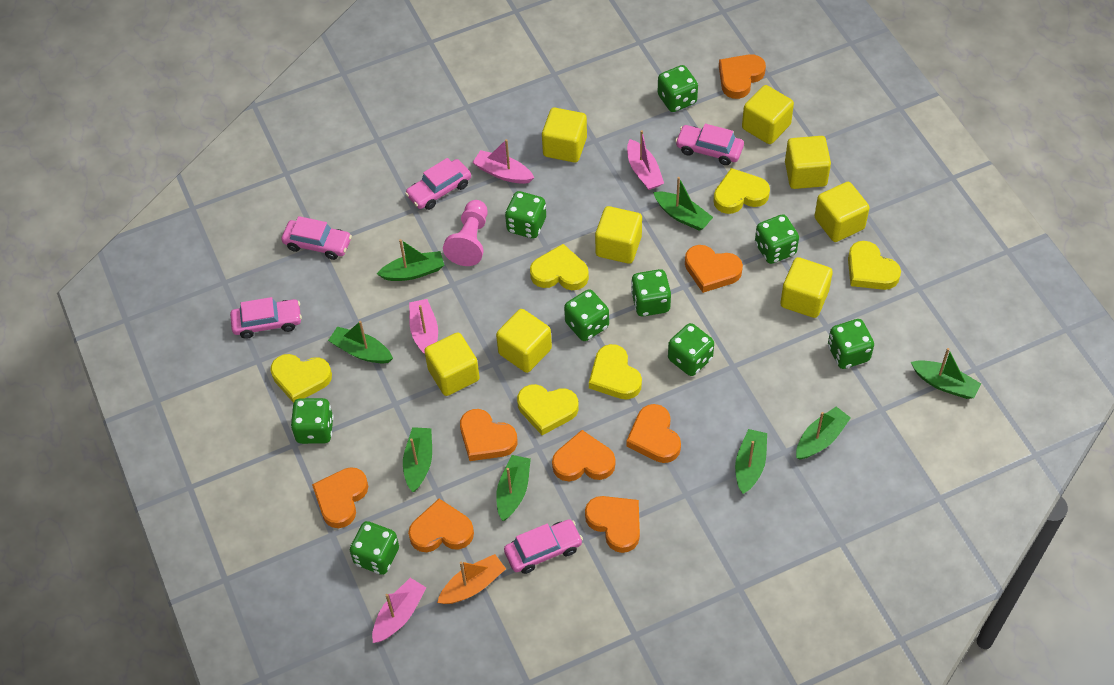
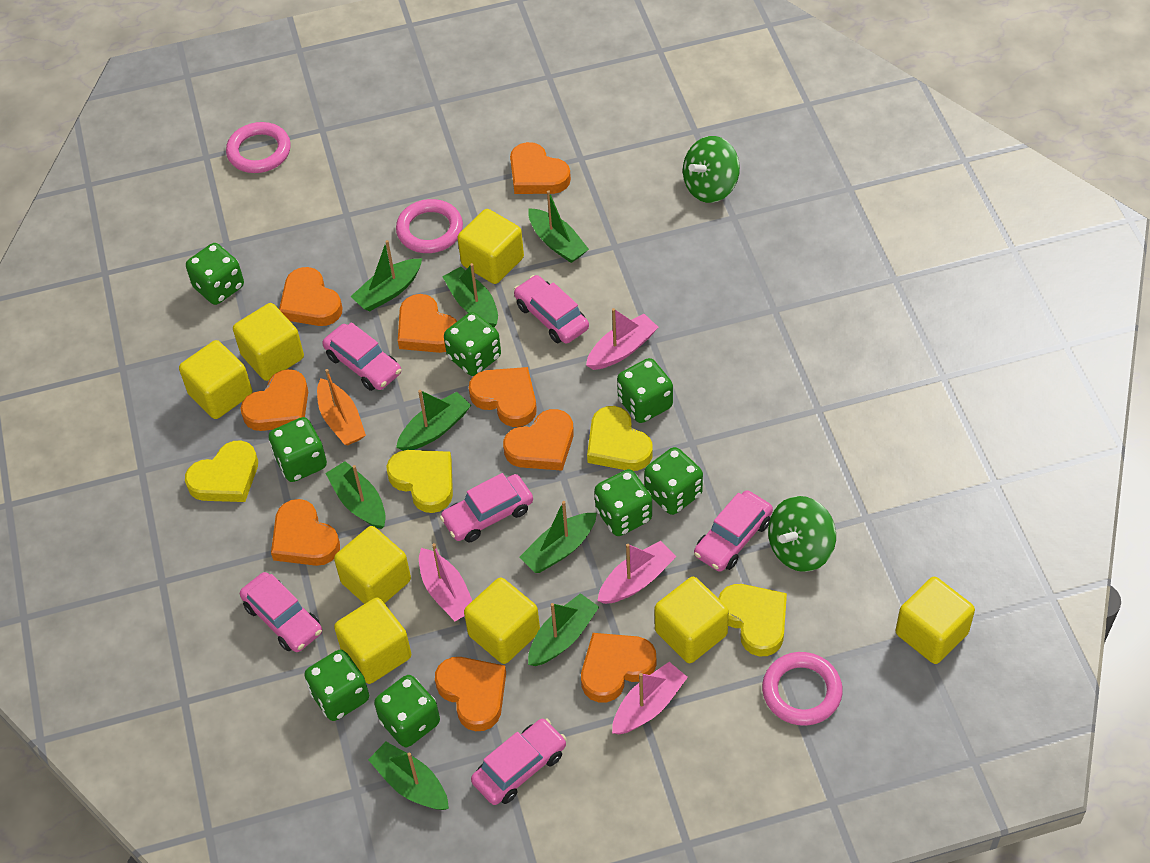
green dice: [290,398,334,444] [350,521,399,575] [505,191,546,239] [564,289,609,341] [631,269,671,316] [658,65,698,112] [668,323,714,376] [755,214,799,264] [828,319,874,369] = 9 -> [186,243,244,305] [268,417,327,482] [304,650,369,721] [374,675,440,747] [444,312,501,376] [594,469,652,536] [617,358,673,423] [644,447,703,515] = 8
green spinning top: none = 0 -> [683,136,740,203] [768,496,836,572] = 2
orange heart: [312,467,368,528] [408,499,474,552] [460,409,517,461] [552,430,615,481] [585,496,640,553] [626,404,681,463] [685,245,743,293] [719,54,766,99] = 8 -> [241,369,308,431] [271,499,340,566] [279,267,342,326] [398,294,457,353] [435,657,506,731] [469,367,537,427] [503,409,574,471] [510,142,571,194] [581,633,657,702] = 9
pink car: [230,297,302,339] [281,216,352,260] [405,158,471,210] [504,519,583,574] [675,124,744,165] = 5 -> [240,572,322,652] [322,322,401,391] [440,473,533,542] [471,718,567,805] [514,275,589,344] [694,490,773,572] = 6
pink pawn: [443,200,488,266] = 1 -> none = 0
pink ring: none = 0 -> [226,122,291,173] [396,199,463,253] [762,652,843,726] = 3
yellow heart: [271,354,332,403] [517,384,579,435] [530,244,589,290] [589,344,642,399] [713,168,770,214] [848,241,901,290] = 6 -> [185,440,258,502] [386,450,453,513] [587,406,653,471] [718,584,787,656] = 4

